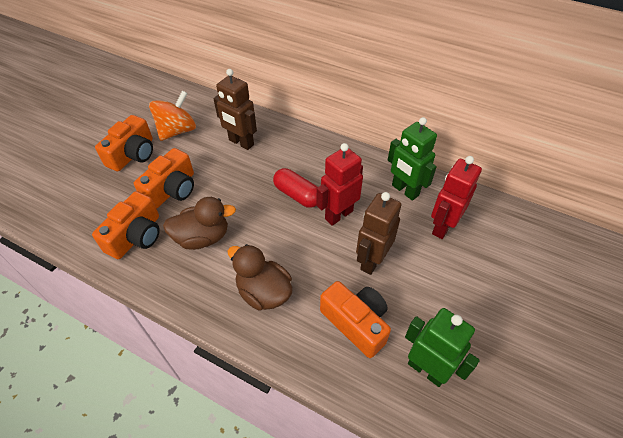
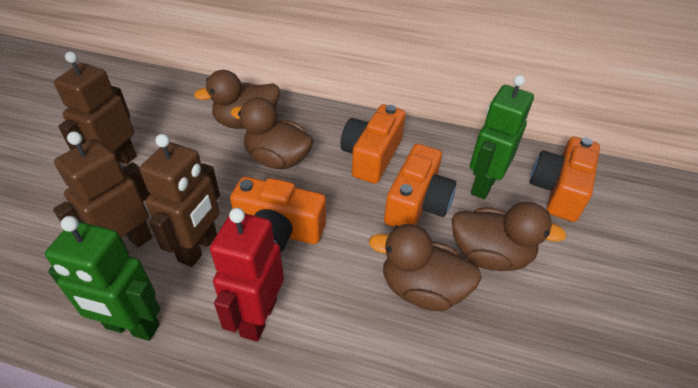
brown duck: [163,197,236,250] [228,244,293,311] = 2 -> [194,70,280,129] [230,97,314,169] [369,224,482,311] [452,202,567,271] = 4
brown robot: [213,69,257,150] [356,192,401,275] = 2 -> [53,131,152,254] [54,52,137,164] [140,134,220,267] = 3
orange spinning top: [149,91,196,141] = 1 -> none = 0
red capsule: [273,168,317,208] = 1 -> none = 0
red robot: [316,143,363,226] [431,156,482,239] = 2 -> [210,208,284,342] = 1

